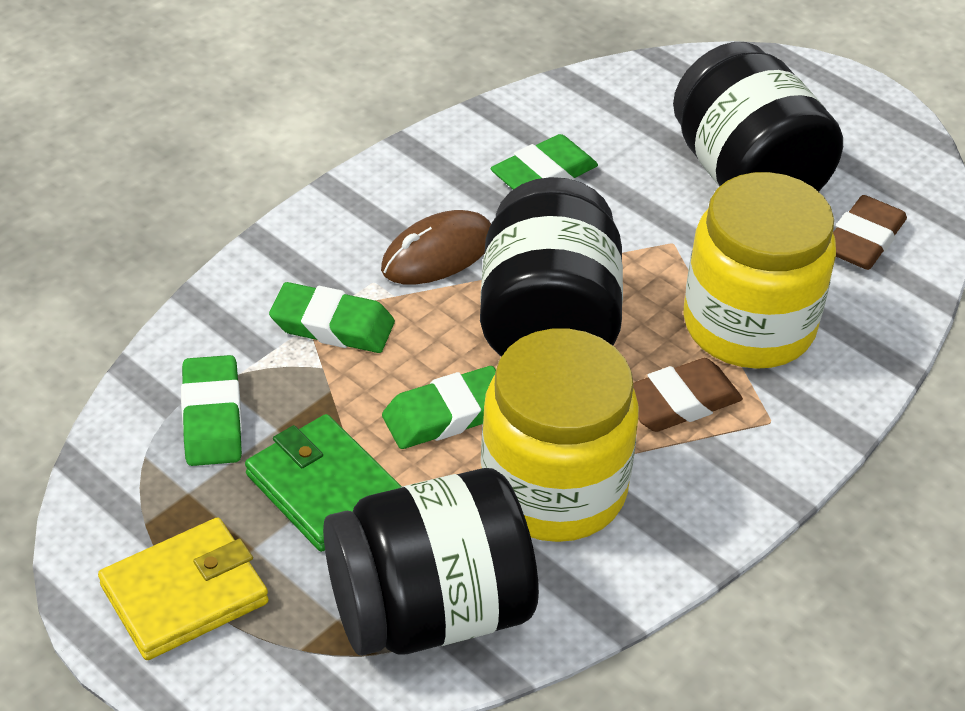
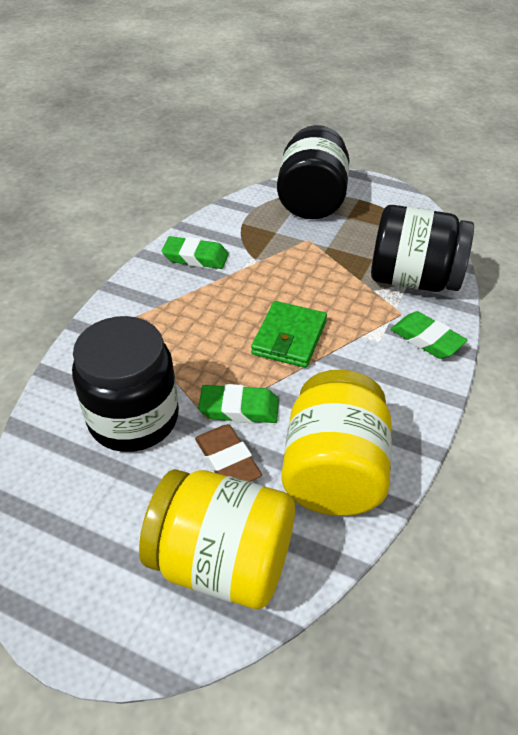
brown eraser: [633,358,743,432] [833,195,907,270] = 2 -> [195,424,262,482] = 1
brown mouse: [381,210,491,285] = 1 -> none = 0
green eraser: [181,355,242,466] [269,282,395,353] [382,366,496,449] [491,134,598,190] = 4 -> [162,236,229,269] [198,384,279,423] [391,311,467,359] = 3
yellow wallet: [98,517,269,660] = 1 -> none = 0

